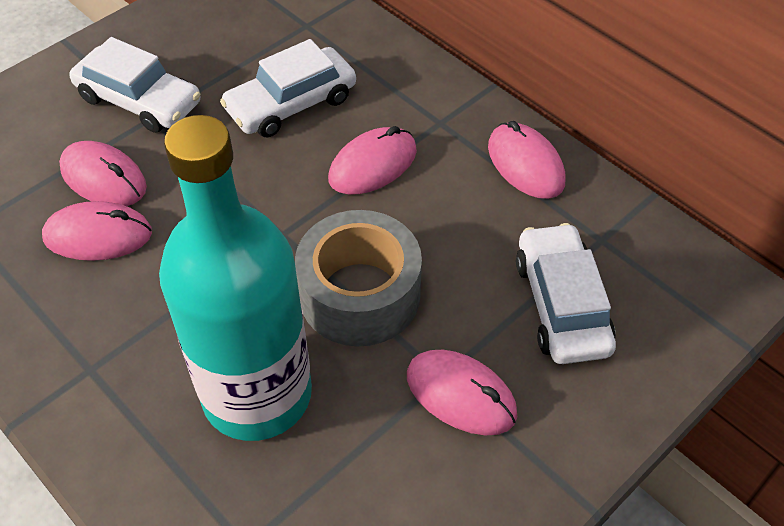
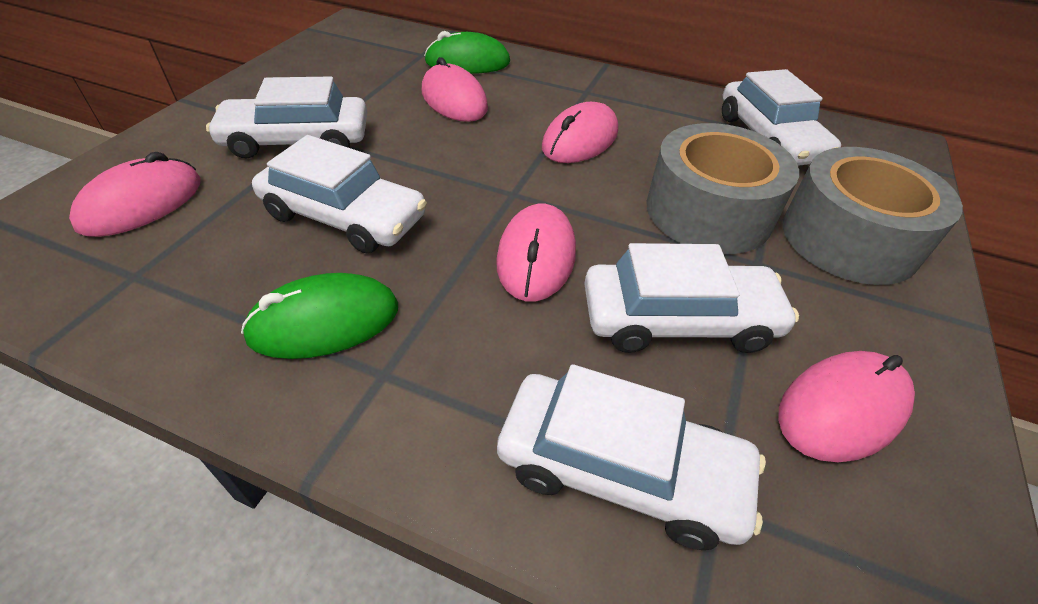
green mouse: none = 0 -> [241,273,398,359] [424,31,510,74] = 2
grey tape: [295,210,422,346] = 1 -> [647,123,799,254] [783,147,963,285] = 2
turquoise bottle: [159,115,312,441] = 1 -> none = 0
white car: [69,37,200,133] [220,39,356,137] [516,223,616,364] = 3 -> [206,77,368,159] [252,135,427,254] [497,364,766,550] [584,243,799,353] [722,69,841,166] = 5

